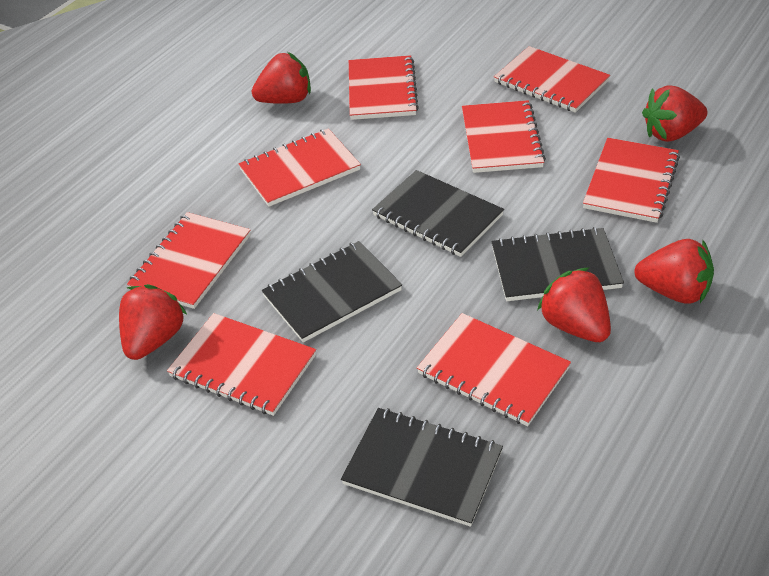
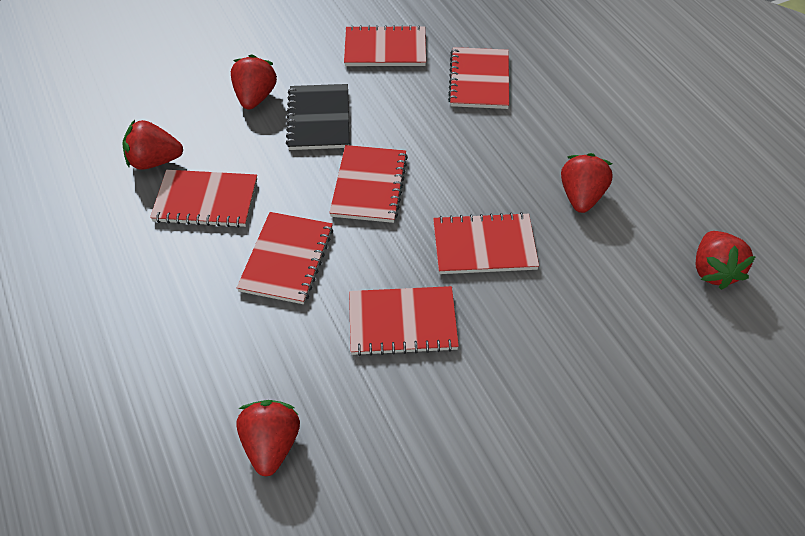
black notebook: [262,241,402,342] [341,408,503,527] [372,170,504,257] [491,227,624,301] = 4 -> [286,84,349,150] = 1
red notebook: [127,212,251,309] [167,313,316,416] [238,128,361,207] [349,55,419,120] [417,313,571,426] [462,100,546,173] [494,46,610,113] [583,138,680,223] = 8 -> [150,170,257,228] [237,212,333,304] [329,145,408,223] [344,25,426,66] [349,286,459,356] [433,212,539,274] [448,47,509,109] = 7

